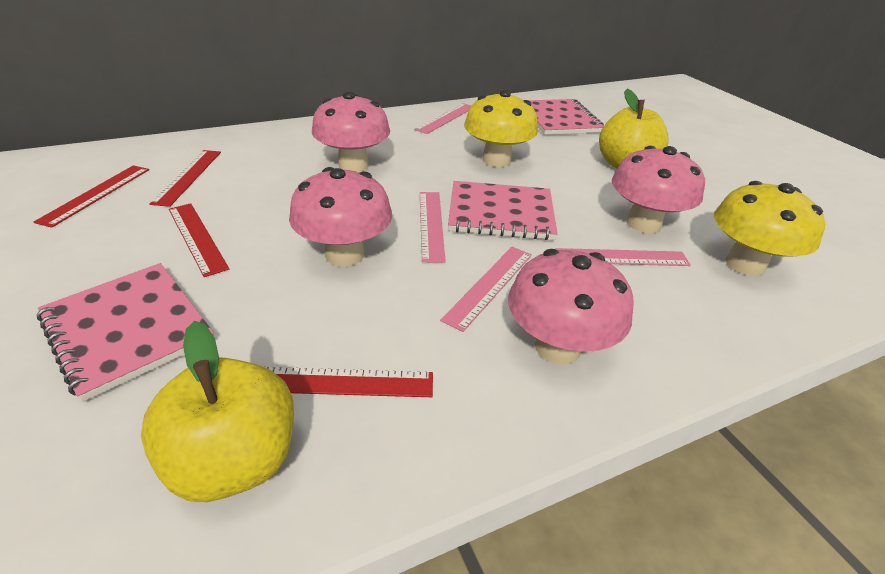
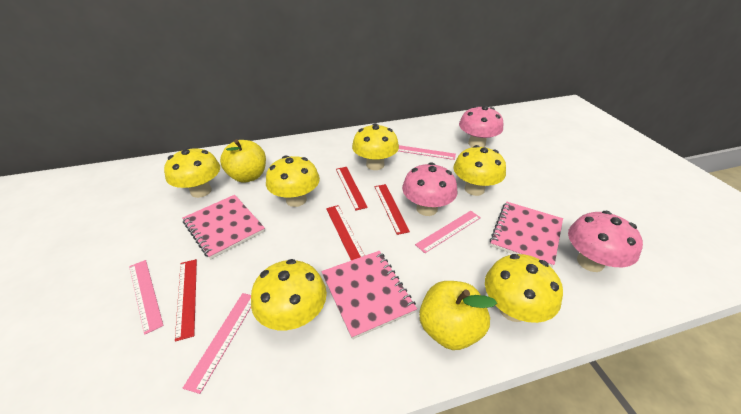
pink mushroom: [289,167,392,266] [312,92,390,172] [508,249,634,364] [612,146,705,233] = 4 -> [402,162,458,216] [459,106,503,147] [568,211,643,272] = 3
yellow mushroom: [464,90,538,167] [714,181,826,276] = 2 -> [164,147,220,198] [251,259,327,330] [266,155,320,207] [352,123,399,170] [453,145,506,196] [485,254,563,323] = 6

